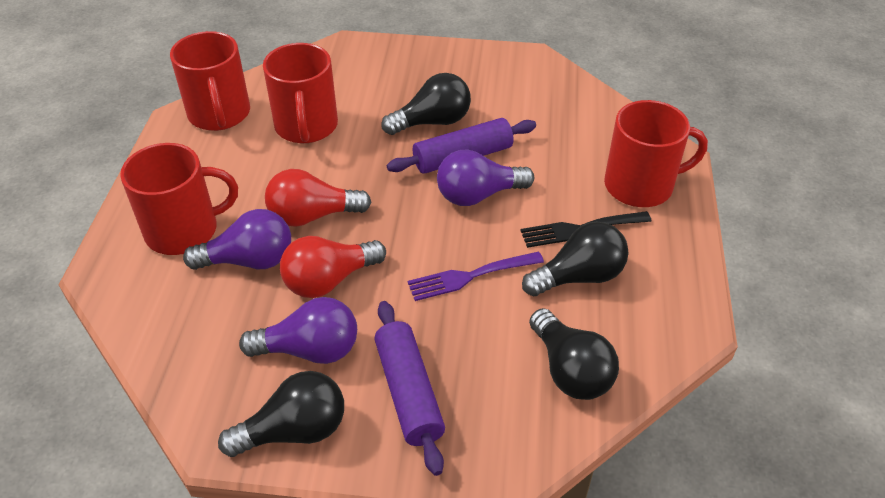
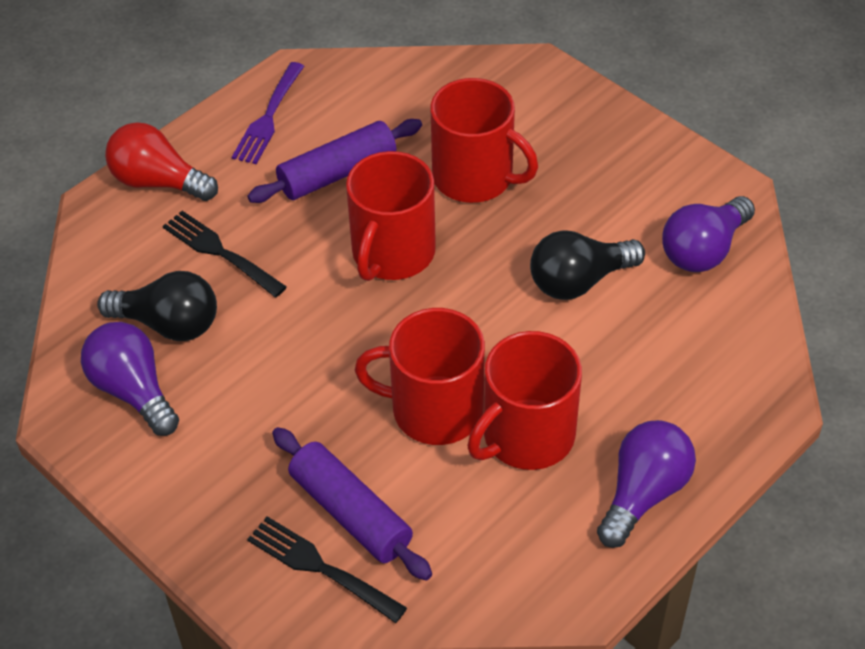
black fork: [520,211,652,248] = 1 -> [163,211,287,297] [247,516,407,623] = 2
black light bulb: [218,371,344,457] [381,73,471,135] [522,222,628,296] [529,308,619,400] = 4 -> [97,271,217,341] [530,230,645,300] = 2
red light bulb: [265,169,371,227] [280,236,386,298] = 2 -> [105,122,218,201] = 1

